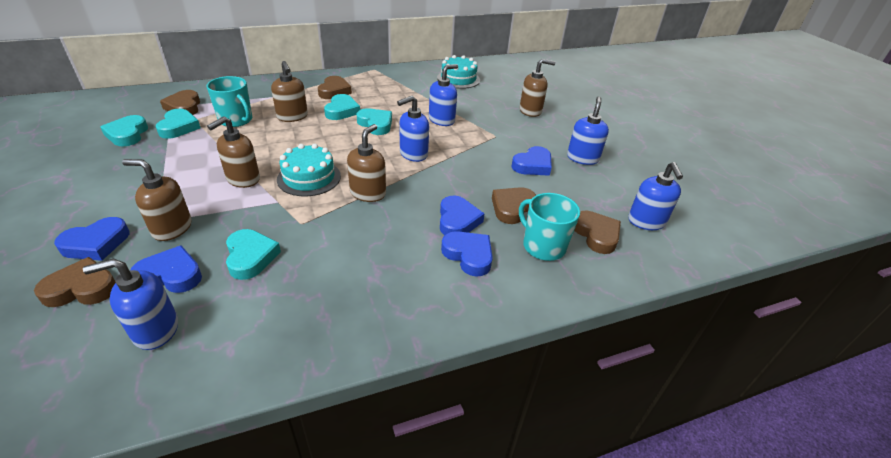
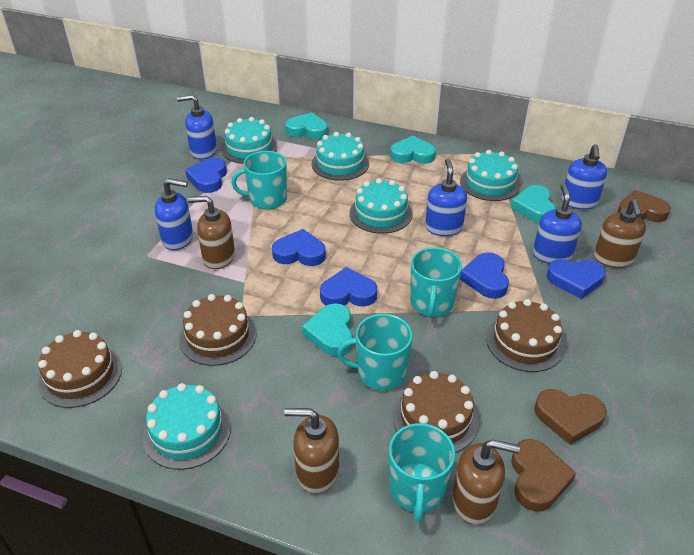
brown cake: none = 0 -> [38,330,122,408] [179,294,257,366] [393,371,479,453] [486,299,565,372] = 4
brown heart: [34,257,116,307] [160,90,200,115] [318,76,352,99] [492,187,536,224] [574,211,621,254] = 5 -> [511,439,576,512] [534,389,607,445] [617,190,671,222] = 3
brown soap dispenser: [122,159,192,241] [207,116,260,188] [271,61,308,122] [347,124,386,202] [520,59,555,117] = 5 -> [188,196,235,269] [284,408,339,494] [452,439,520,524] [594,199,646,268] = 4
turquoise cake: [277,144,341,197] [437,55,480,89] = 2 -> [143,383,231,470] [221,117,277,164] [312,132,369,181] [350,178,412,234] [460,150,521,201] = 5
turquoise heart: [101,115,148,146] [155,109,200,139] [226,229,281,280] [324,94,360,120] [357,108,392,135] = 5 -> [285,112,328,139] [302,303,353,356] [390,136,436,164] [511,185,556,223] = 4
turquoise mug: [206,76,252,127] [519,193,580,261] = 2 -> [232,151,287,209] [337,314,413,391] [389,423,455,522] [410,247,462,318] = 4

